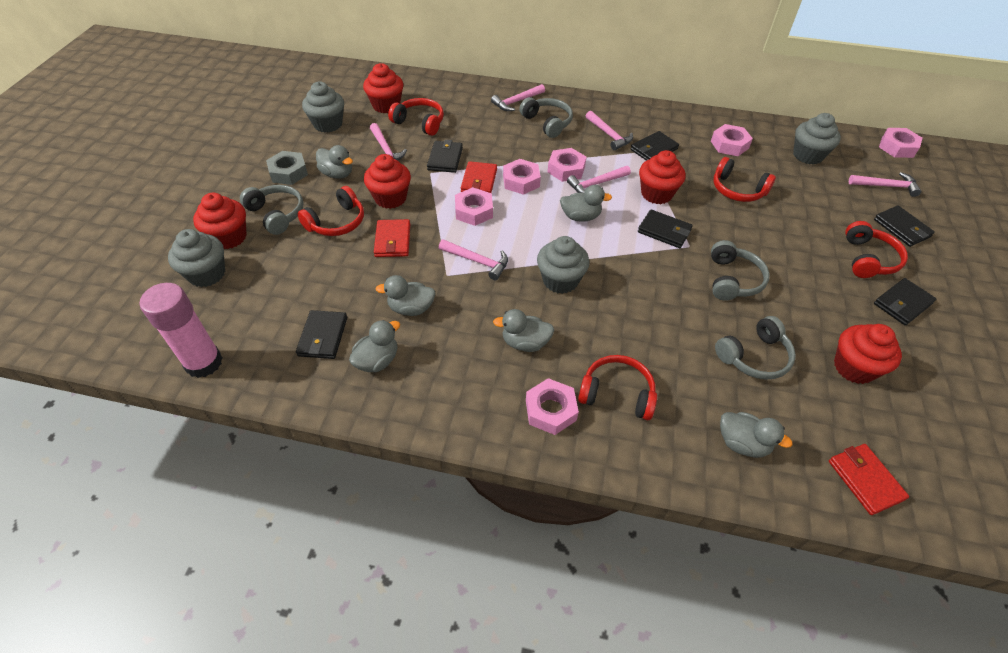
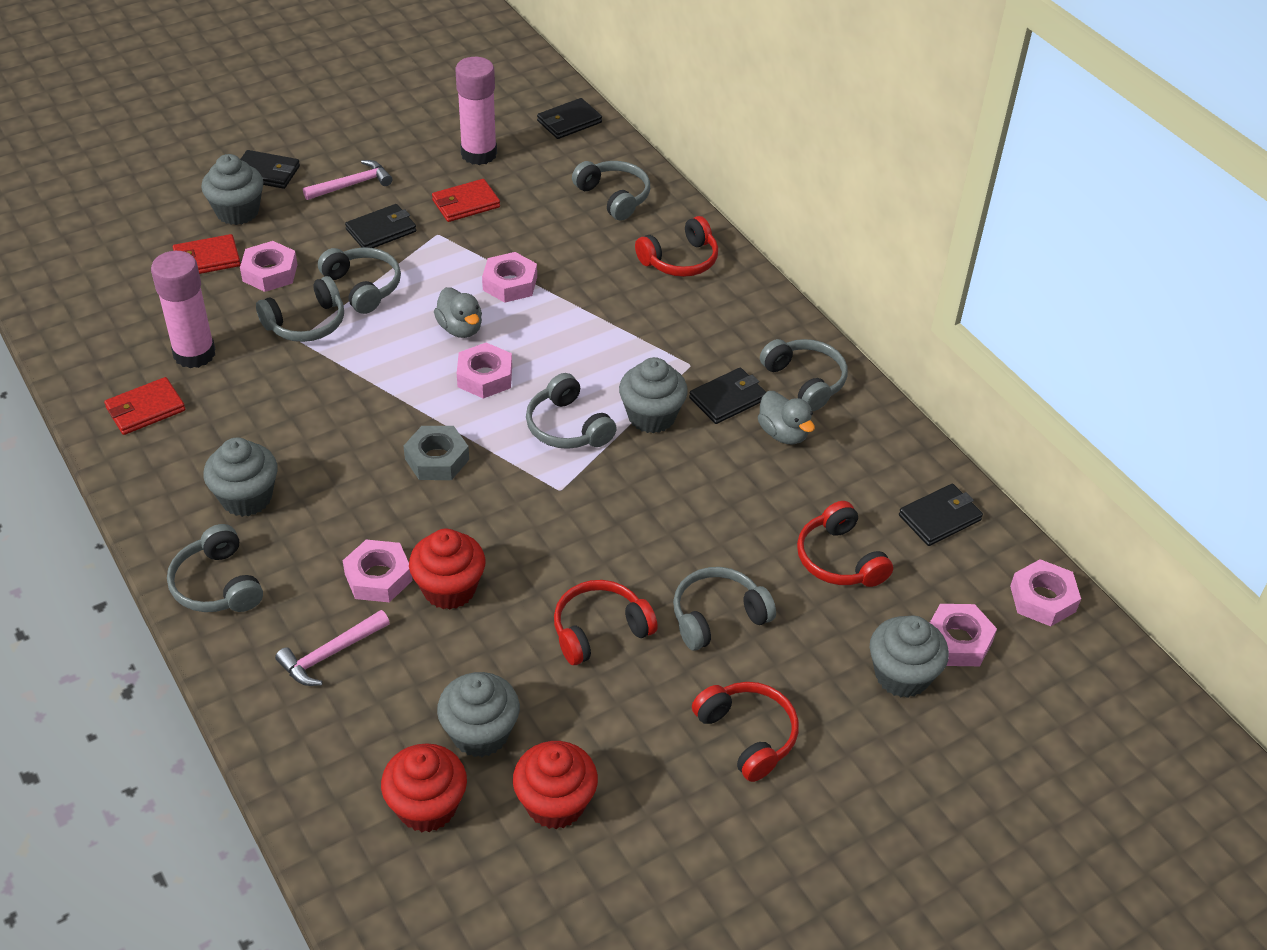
black wallet: [296,310,347,359] [427,140,463,173] [630,131,679,161] [638,209,693,248] [874,205,935,247] [874,278,936,325] = 6 -> [240,150,300,189] [345,204,416,248] [537,98,602,139] [689,368,766,424] [899,484,983,546] = 5
grey cupcake: [168,229,225,287] [302,82,344,133] [537,236,589,294] [793,113,841,165] = 4 -> [201,154,264,225] [203,438,278,517] [437,672,520,757] [619,357,688,433] [870,616,949,698] = 5
grey duck: [316,145,353,179] [349,320,400,372] [375,275,436,316] [493,309,554,352] [560,185,612,222] [720,412,793,458] = 6 -> [434,287,482,338] [758,391,815,444] = 2
grey headphones: [240,185,304,235] [519,97,573,138] [711,240,770,301] [715,316,796,380] = 4 -> [167,524,263,612] [256,276,344,342] [318,247,401,314] [526,373,617,449] [572,161,650,221] [673,567,776,650] [760,339,848,411] = 7
pink glue stick: [140,283,222,378] = 1 -> [151,251,216,368] [456,57,497,165] = 2
pink hammer: [370,123,407,160] [439,239,508,280] [491,84,545,111] [567,166,631,193] [586,111,633,150] [849,172,921,197] = 6 -> [275,610,390,686] [303,160,392,200] = 2
red cupcake: [193,193,247,249] [363,63,404,113] [364,154,411,209] [639,150,685,204] [834,324,902,384] = 5 -> [381,743,467,832] [409,529,485,610] [513,741,598,829] = 3
red headphones: [297,186,364,236] [388,98,444,136] [578,355,657,420] [714,157,776,202] [845,221,908,278] = 5 -> [554,580,658,665] [635,216,718,277] [692,682,799,782] [797,501,893,587] = 4

